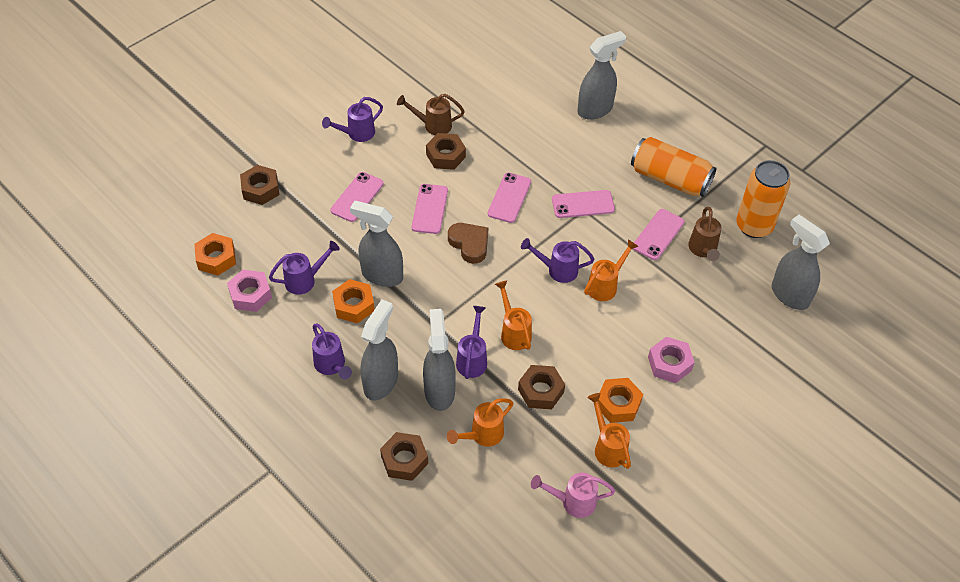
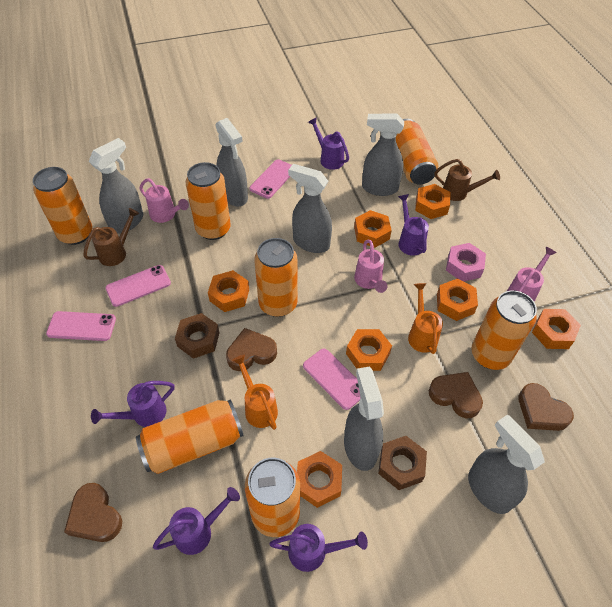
brown heart: [448,223,488,264] = 1 -> [64,483,122,542] [226,328,277,371] [429,372,483,418] [519,383,574,431] = 4
brown nut: [240,165,279,205] [380,432,428,481] [426,133,466,170] [518,365,565,409] = 4 -> [175,313,220,359] [378,436,427,490] = 2
grey spray bottle: [350,201,403,287] [361,300,398,401] [423,309,456,411] [578,31,626,120] [772,215,830,310] = 5 -> [89,138,143,233] [215,118,248,206] [288,164,332,253] [344,367,384,471] [362,114,404,196] [468,415,545,514] = 6
orange can: [631,137,716,197] [736,160,790,238] = 2 -> [33,167,92,245] [136,399,243,474] [186,162,231,240] [245,458,300,537] [254,238,298,317] [396,119,438,184] [472,290,537,370] = 7
orange nut: [194,233,236,276] [332,279,375,323] [598,378,643,423] = 3 -> [208,270,249,312] [297,451,342,508] [346,329,392,371] [354,210,392,248] [415,184,451,219] [437,278,478,321] [532,309,581,349] = 7
orange watering can: [447,398,514,447] [495,281,532,350] [584,240,638,301] [587,393,631,469] = 4 -> [232,355,278,430] [408,283,443,354] = 2
pink nut: [227,270,272,312] [648,337,695,383] = 2 -> [446,243,486,282] = 1
pink phone: [330,172,384,222] [412,184,448,234] [488,173,531,223] [552,190,615,218] [633,209,685,260] = 5 -> [46,311,116,341] [105,265,171,307] [250,159,292,199] [303,349,361,410] = 4
pink watering can: [531,473,616,518] = 1 -> [139,178,189,223] [354,240,387,293] [507,247,557,302] = 3

